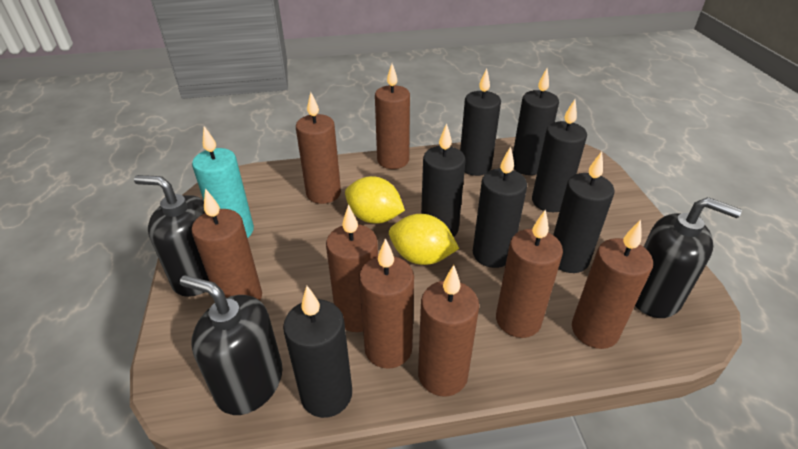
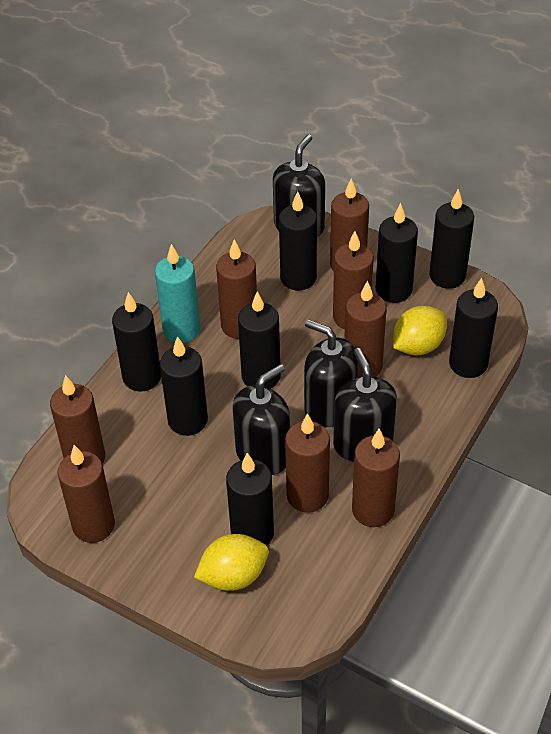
black candle: [283,286,352,418] [421,124,466,237] [460,68,501,176] [473,146,527,268] [513,68,559,175] [532,100,587,212] [553,151,615,273] = 7 -> [112,292,161,392] [160,336,208,436] [226,453,274,546] [238,291,281,389] [279,191,317,291] [376,203,418,303] [430,189,474,289] [449,278,498,378] = 8
black soap dispenser: [134,175,209,297] [180,275,283,415] [635,197,742,318] = 3 -> [232,364,290,475] [273,134,325,237] [304,319,358,427] [333,348,397,462] = 4

